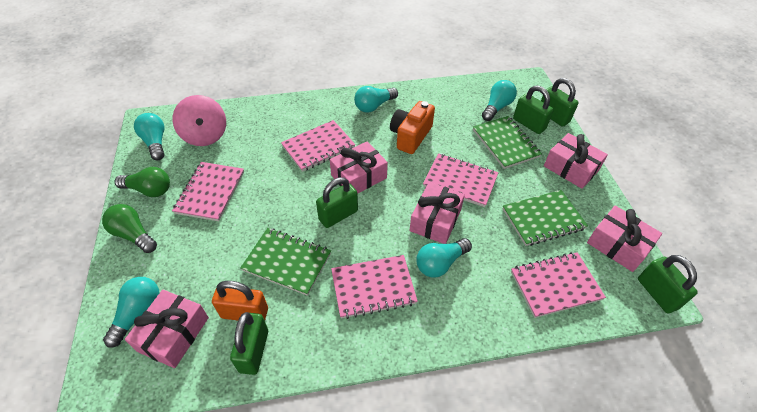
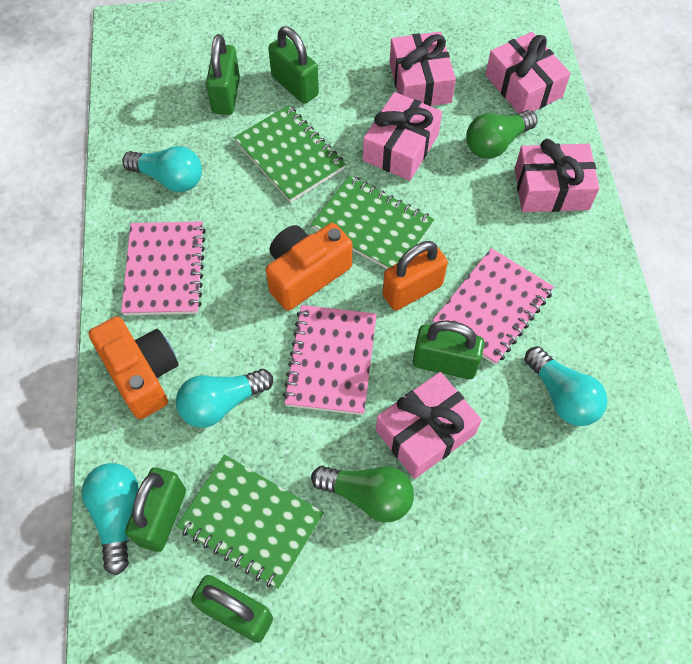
orange camera: [390,101,435,154] = 1 -> [89,317,178,419] [266,223,352,311] = 2
pink notebook: [172,162,244,221] [281,120,355,172] [331,255,418,319] [423,153,498,207] [511,252,606,318] = 5 -> [121,221,206,316] [283,305,377,415] [432,248,554,365] = 3
pink spinning top: [173,95,226,146] = 1 -> none = 0
turquoise light bulb: [103,277,159,348] [134,113,165,160] [354,86,398,113] [417,238,472,278] [482,80,517,121] = 5 -> [82,463,139,575] [122,146,202,192] [176,369,273,428] [525,346,608,426] = 4

